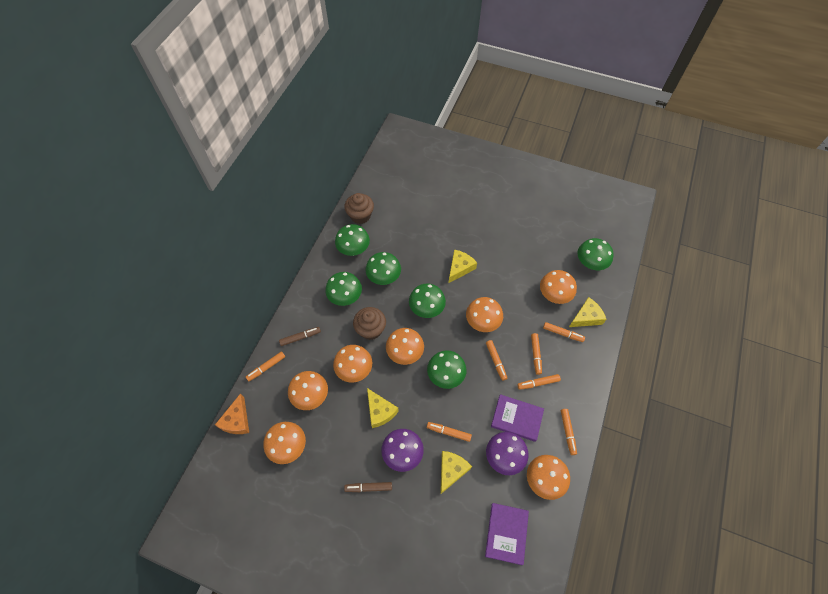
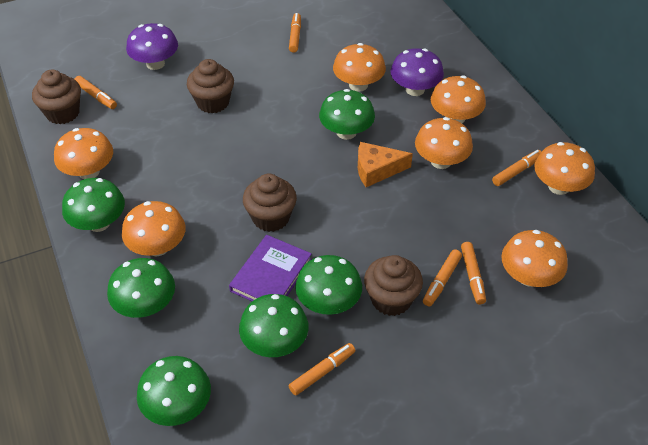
brown cupcake: [344,193,374,224] [353,307,386,340] = 2 -> [32,69,81,124] [187,59,234,114] [243,174,297,232] [364,255,423,316] = 4
brown marker: [279,327,321,346] [344,482,392,492] = 2 -> none = 0
orange marker: [246,351,285,381] [427,422,472,442] [486,340,507,381] [517,374,561,390] [531,333,542,375] [543,322,585,342] [561,409,577,455] = 7 -> [75,76,117,109] [289,13,301,53] [289,343,356,395] [423,249,462,306] [461,242,486,304] [492,150,542,186] = 6
purple book: [485,503,529,565] [491,394,544,442] = 2 -> [229,235,312,301] = 1
yellow cheese: [367,388,399,428] [440,451,472,495] [449,250,477,283] [569,297,607,327] = 4 -> none = 0

